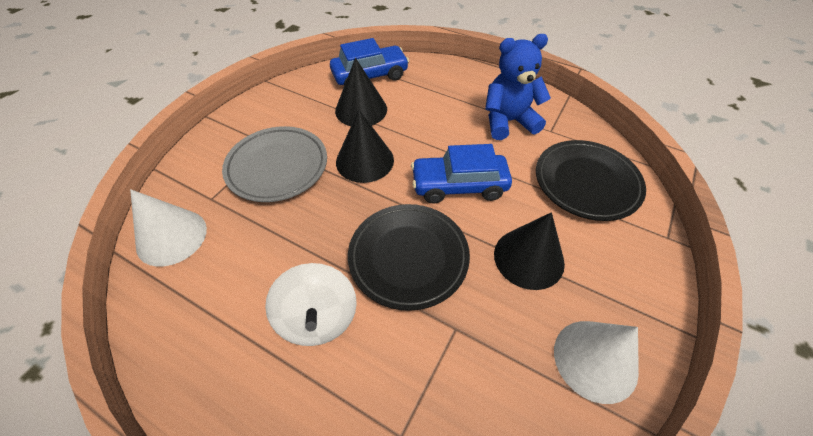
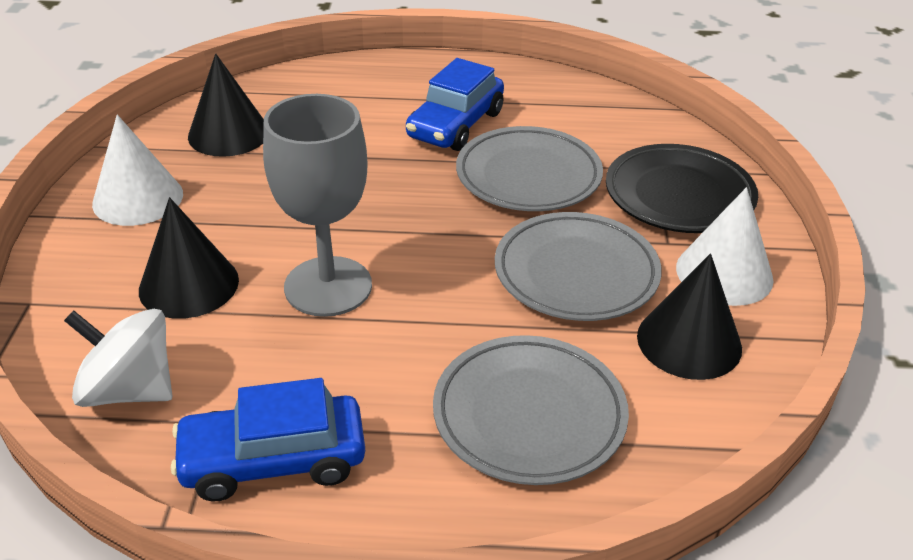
black plate: [348,204,470,311] [536,140,646,221] = 2 -> [606,144,758,233] = 1
blue teddy bear: [485,34,551,140] = 1 -> none = 0
grey goblet: none = 0 -> [263,94,372,317] = 1
grey plate: [222,126,327,202] = 1 -> [433,335,629,485] [456,126,603,211] [495,212,662,321] = 3

